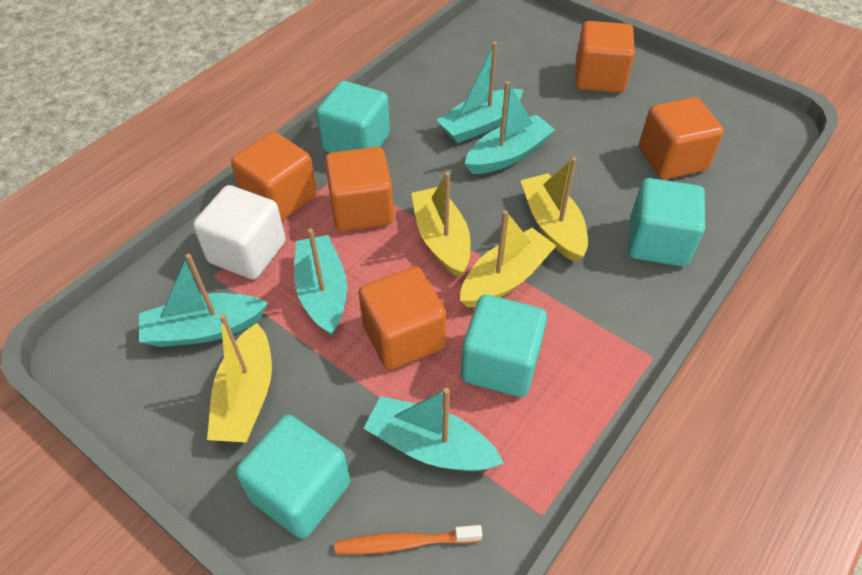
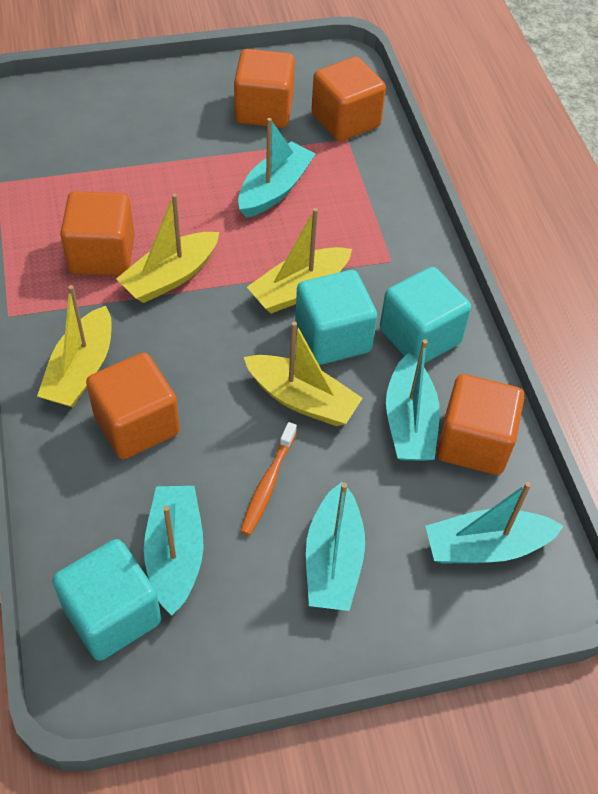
turquoise cube: [236,415,350,539] [316,81,390,153] [461,294,547,397] [628,178,705,266] = 4 -> [53,539,161,661] [295,270,378,365] [380,267,471,364] = 3
white cube: [193,185,286,280] = 1 -> none = 0

